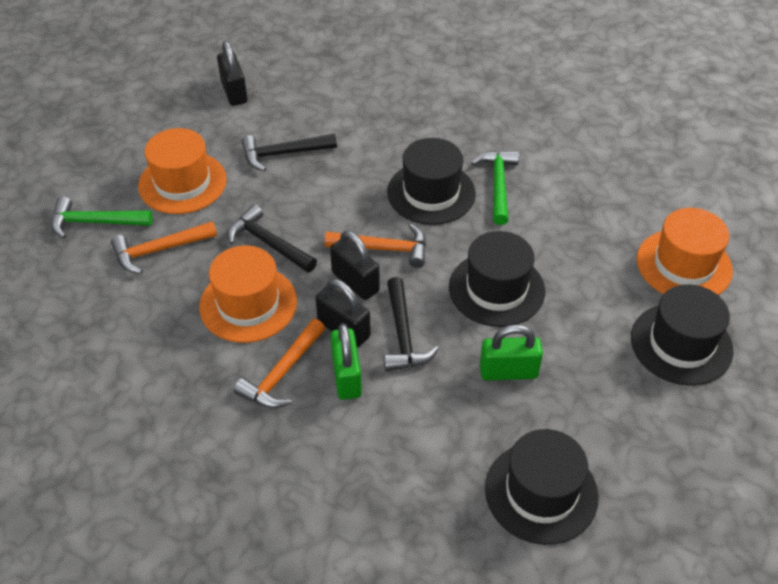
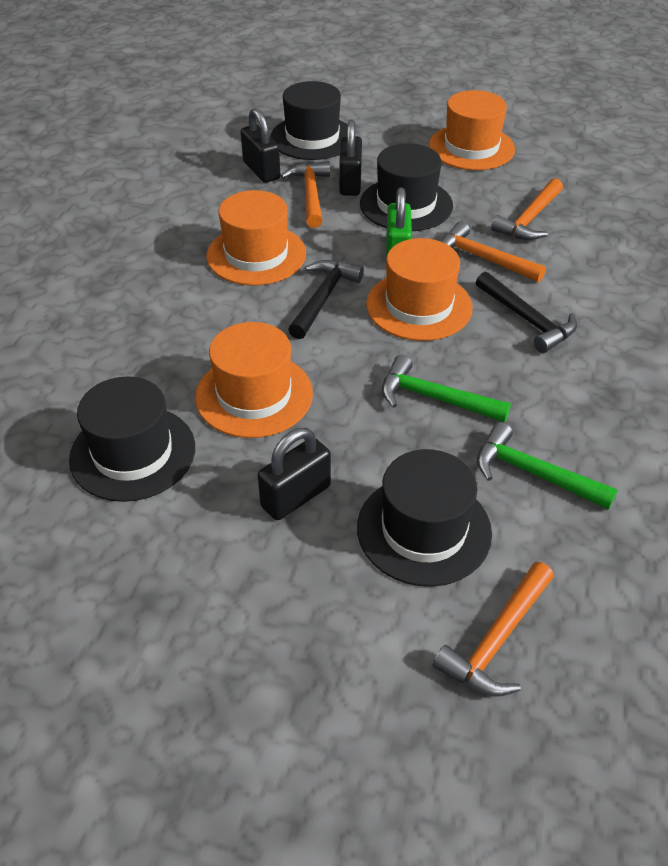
black hammer: [228,204,317,273] [241,134,337,171] [384,277,439,371] = 3 -> [288,260,364,339] [476,272,577,353] = 2
green padlock: [331,323,362,400] [480,324,543,381] = 2 -> [386,187,412,258] = 1
orange hammer: [111,221,217,274] [234,319,325,409] [325,224,426,268] = 3 -> [281,161,330,228] [433,562,554,697] [441,221,546,282] [491,178,563,240] = 4
orange hat: [138,128,227,214] [199,245,297,343] [637,208,733,295] = 3 -> [195,322,313,438] [207,190,306,286] [366,238,472,341] [429,90,515,170] = 4

